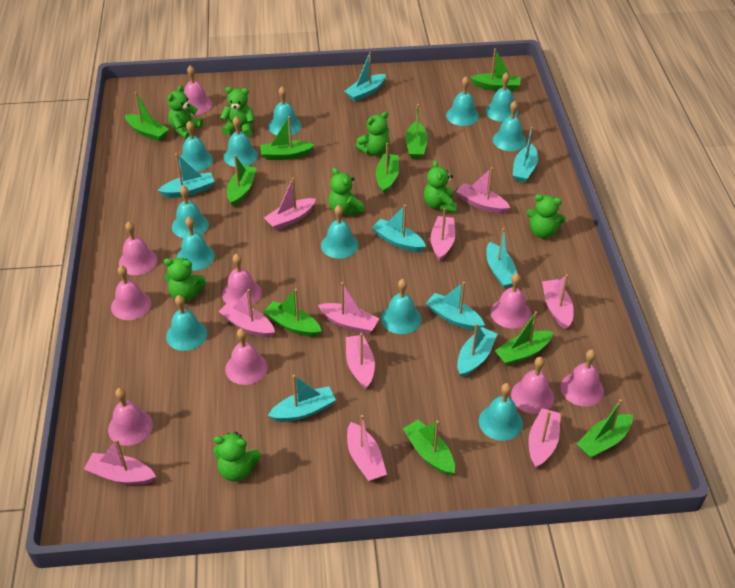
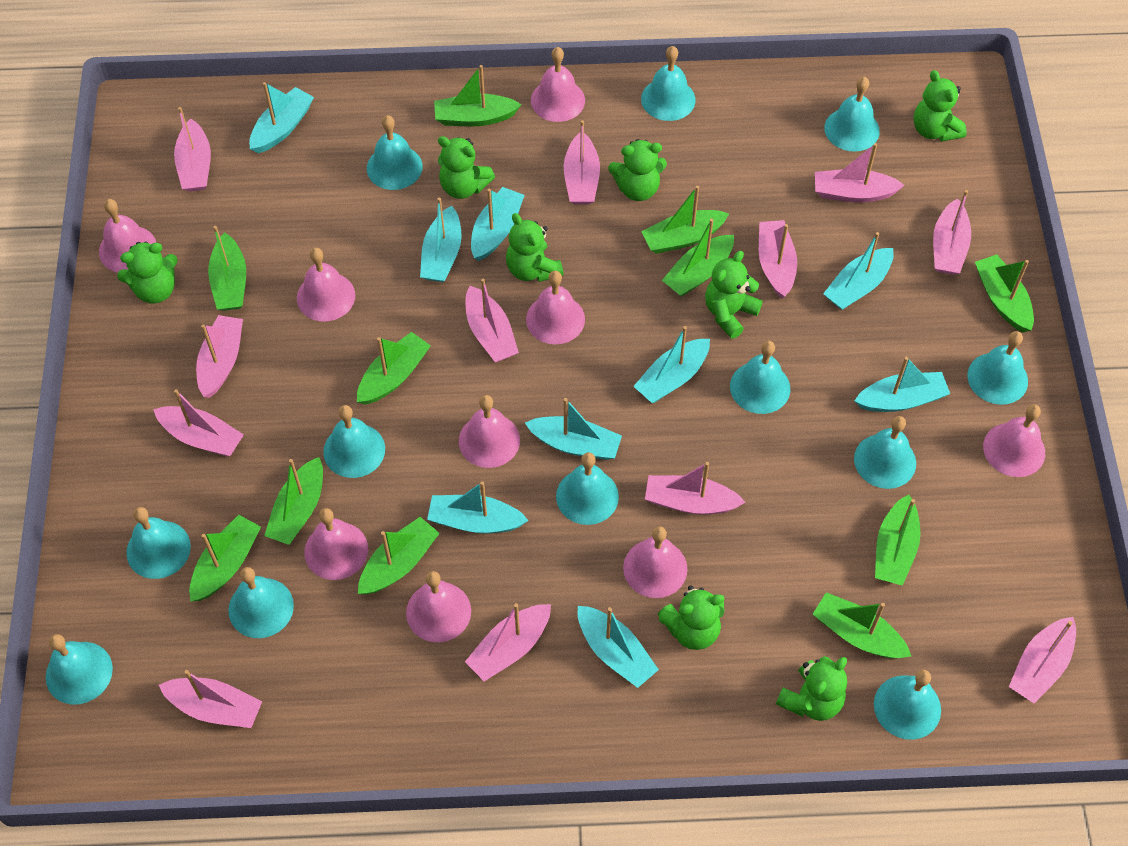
green boat: [125,92,169,141] [227,155,256,207] [260,116,315,160] [264,289,322,337] [376,143,399,194] [403,420,455,475] [406,104,428,159] [470,48,521,91] [495,311,553,366] [577,399,633,458] = 10 -> [189,515,261,602] [208,226,246,311] [264,457,323,545] [357,332,431,405] [358,517,440,594] [434,65,522,126] [641,186,729,254] [662,219,734,297] [813,592,911,658] [875,495,920,586] [975,254,1034,332] = 11
pink boat: [84,439,156,485] [218,289,275,338] [264,177,316,230] [318,282,379,334] [346,333,375,389] [347,415,387,481] [431,208,455,261] [456,167,510,214] [528,408,561,468] [542,274,574,329] = 10 -> [153,389,244,457] [159,670,262,728] [174,107,211,192] [196,315,243,398] [465,603,551,681] [466,279,519,362] [564,120,600,205] [645,462,745,515] [759,220,797,298] [815,143,905,203] [933,190,971,275] [1009,617,1076,703] = 12
turquoise boat: [158,153,215,198] [268,375,336,422] [344,52,386,102] [372,205,426,252] [426,282,485,330] [457,323,497,377] [486,228,517,288] [512,127,538,183] = 8 -> [249,82,314,153] [420,197,462,282] [427,481,529,534] [471,187,525,261] [525,398,622,460] [578,606,659,688] [633,326,710,403] [823,232,894,310] [854,357,950,412] = 9

